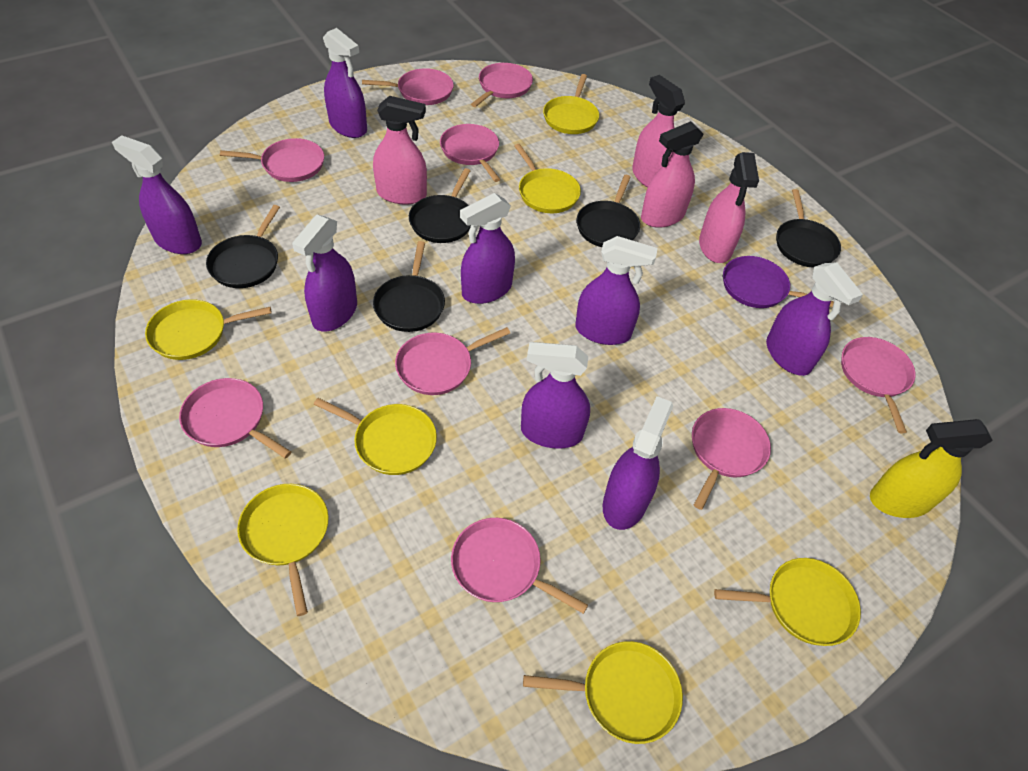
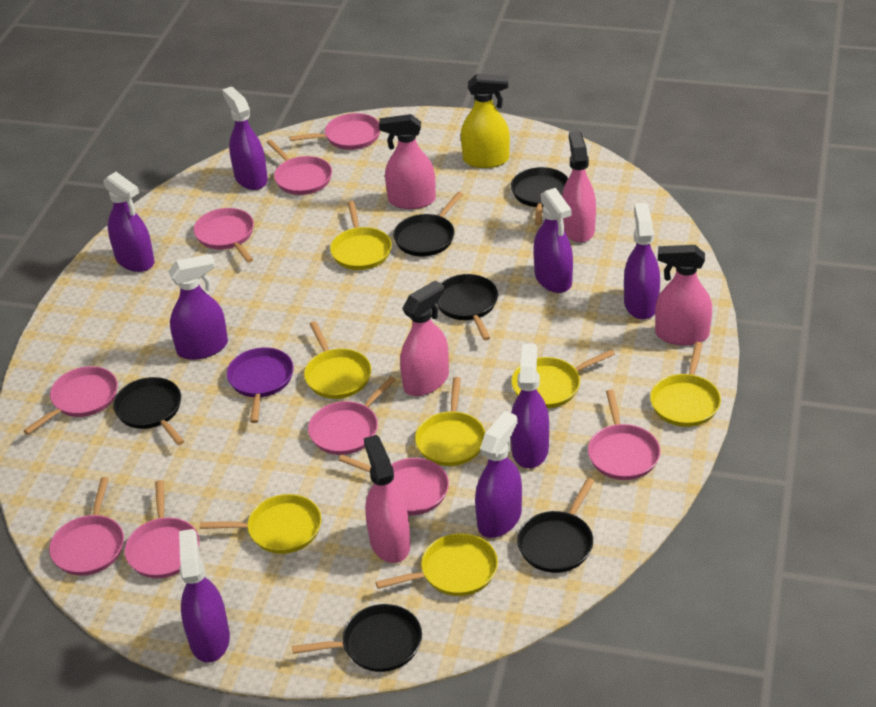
black pan: [206,205,280,288] [373,241,445,332] [409,168,471,243] [577,175,640,247] [777,189,841,267] = 5 -> [113,377,184,445] [292,604,422,672] [393,192,463,257] [436,274,498,340] [511,167,568,226] [517,478,594,573] = 6
pink spray bottle: [373,96,427,204] [632,75,685,187] [641,121,703,228] [699,152,759,263] = 4 -> [364,435,411,563] [379,114,436,209] [400,280,449,396] [562,131,596,243] [655,245,712,345] = 5

